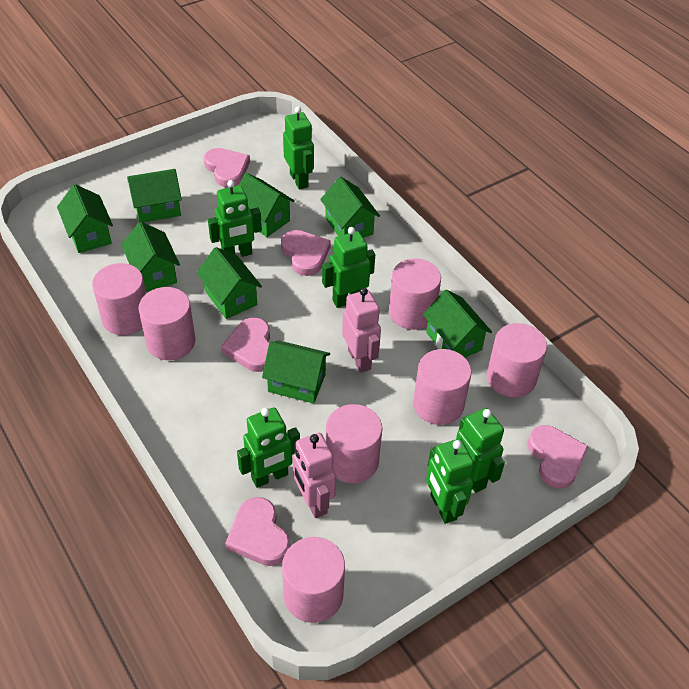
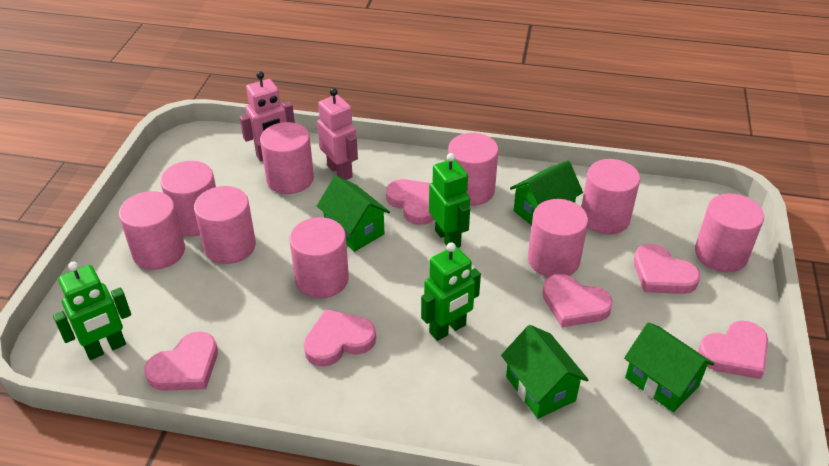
green house: [57,184,113,253] [121,222,180,292] [127,169,182,222] [197,247,262,319] [239,173,295,237] [262,340,330,403] [320,177,380,238] [423,289,492,358] = 8 -> [317,176,390,252] [501,325,589,419] [510,160,583,226] [624,322,714,412] = 4
green robot: [208,180,262,257] [237,408,300,488] [283,107,314,189] [322,227,375,308] [426,439,474,524] [456,408,505,493] = 6 -> [53,262,131,360] [421,242,481,341] [429,153,470,248] = 3
pink cylinder: [92,263,146,335] [138,287,195,360] [282,537,345,623] [326,404,382,483] [389,259,441,330] [413,349,472,425] [487,323,547,397] = 7 -> [119,191,185,270] [160,161,216,236] [194,186,256,264] [260,122,314,194] [289,217,349,299] [448,133,498,206] [528,199,588,277] [581,159,640,234] [695,193,764,272] = 9
pink heart: [204,148,250,187] [221,317,270,372] [225,497,290,566] [281,230,331,276] [528,425,589,488] = 5 -> [144,331,218,391] [304,309,376,367] [386,179,434,225] [542,274,613,327] [634,244,700,294] [698,320,768,379] = 6

